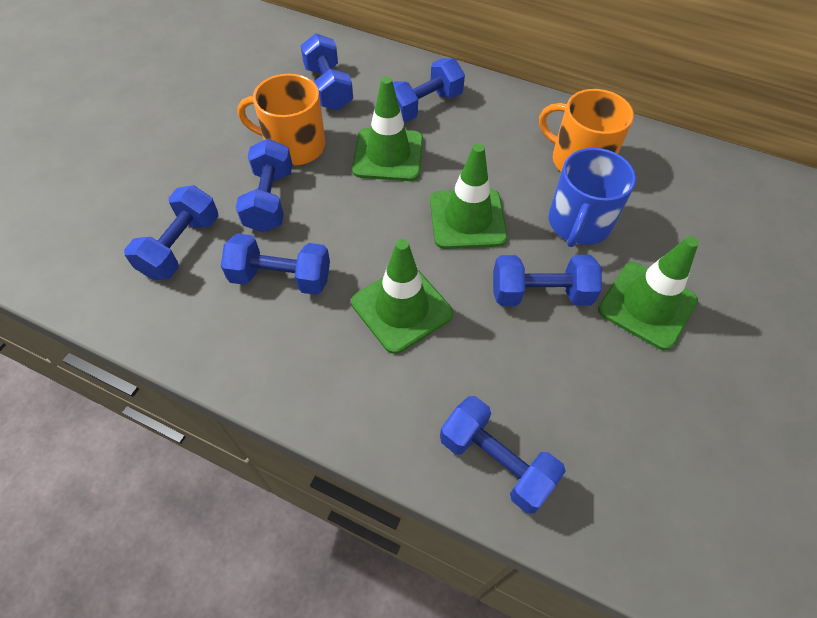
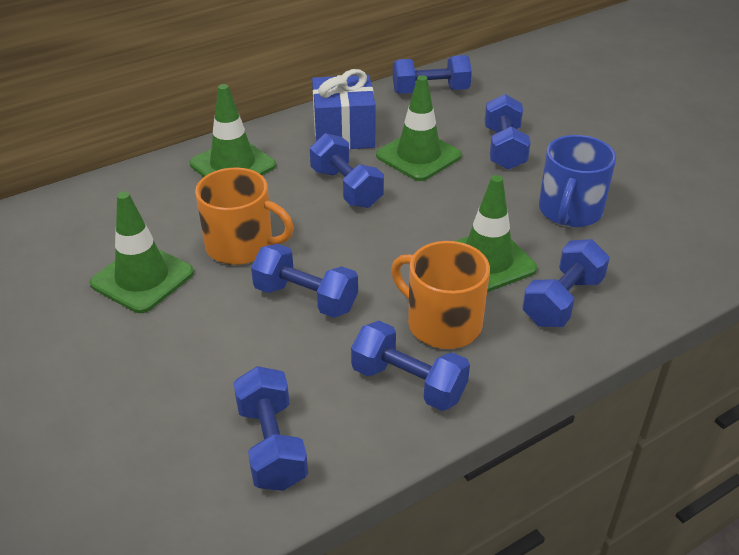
blue gift: none = 0 -> [312,69,376,149] = 1

